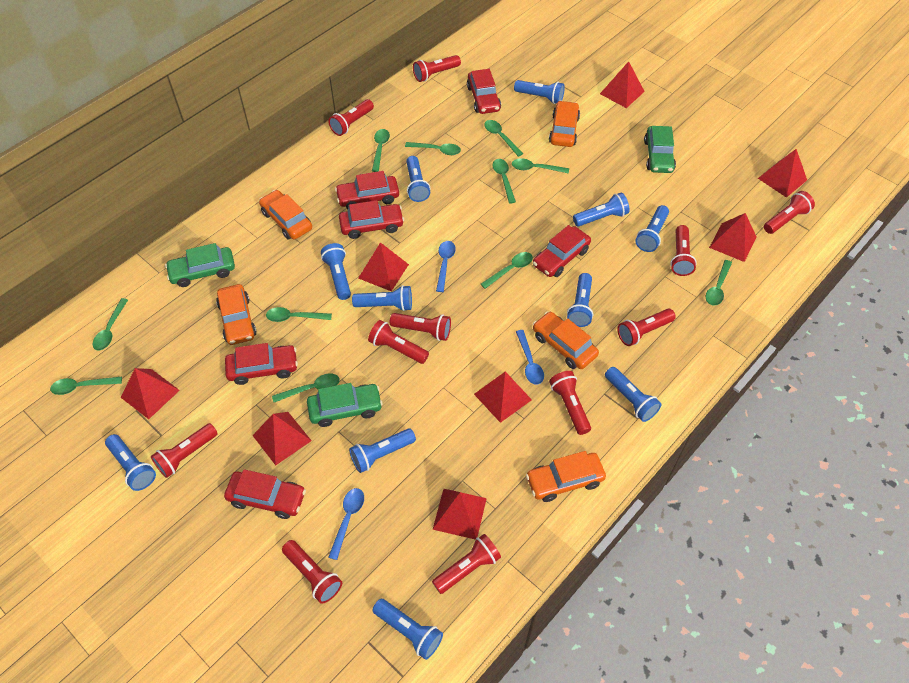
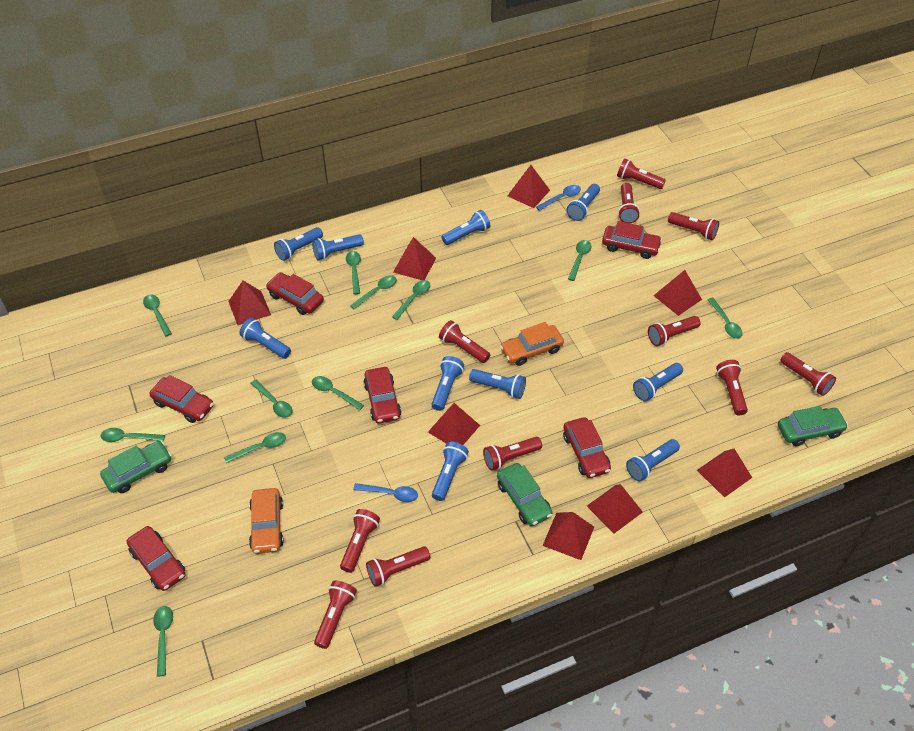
blue flashlight: [105,434,156,491] [321,243,351,300] [349,428,416,473] [352,285,412,311] [372,599,443,660] [406,156,430,202] [514,80,565,104] [567,273,593,327] [573,193,629,227] [605,367,661,422] [635,205,669,252] = 11 -> [239,318,291,359] [274,227,323,261] [312,234,364,260] [432,356,464,411] [432,442,469,501] [441,210,490,245] [469,369,526,399] [566,184,600,221] [626,439,680,481] [633,363,683,401] = 10
blue spoon: [328,488,364,560] [436,241,456,292] [516,330,544,385] = 3 -> [353,483,418,502] [536,185,581,211] = 2
orange car: [216,284,257,345] [259,190,312,240] [526,451,606,502] [533,311,599,369] [549,101,580,147] = 5 -> [249,488,284,554] [500,322,564,366] = 2

